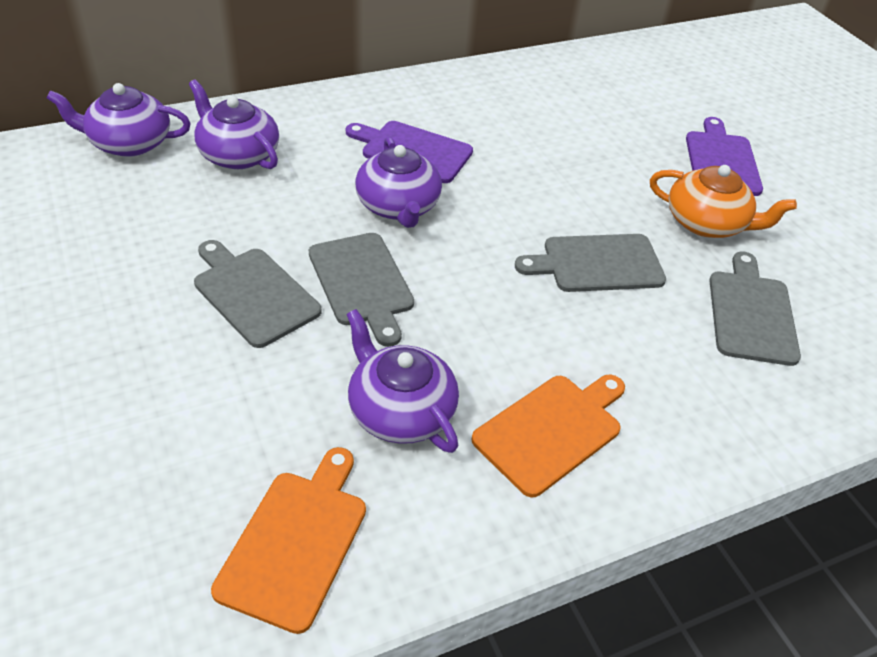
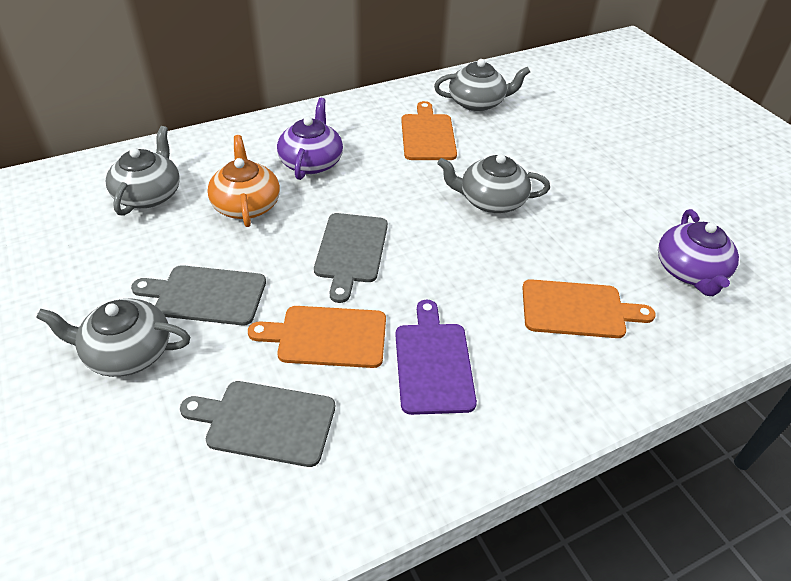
grey cutting board: [194,240,322,348] [309,233,414,347] [515,234,666,292] [709,252,801,366] = 4 -> [131,265,266,325] [180,381,335,467] [314,213,388,303] = 3
grey teapot: none = 0 -> [36,299,190,377] [106,126,180,216] [434,59,530,112] [437,154,550,213] = 4
orange cutting board: [211,447,366,634] [472,375,625,497] = 2 -> [248,306,386,368] [401,101,457,160] [522,279,656,338] = 3
purple cutting board: [346,121,473,183] [686,117,763,196] = 2 -> [395,300,477,415] = 1
purple teapot: [47,83,191,157] [189,79,279,169] [346,309,459,453] [355,136,442,228] = 4 -> [277,98,343,180] [658,209,739,296] = 2

